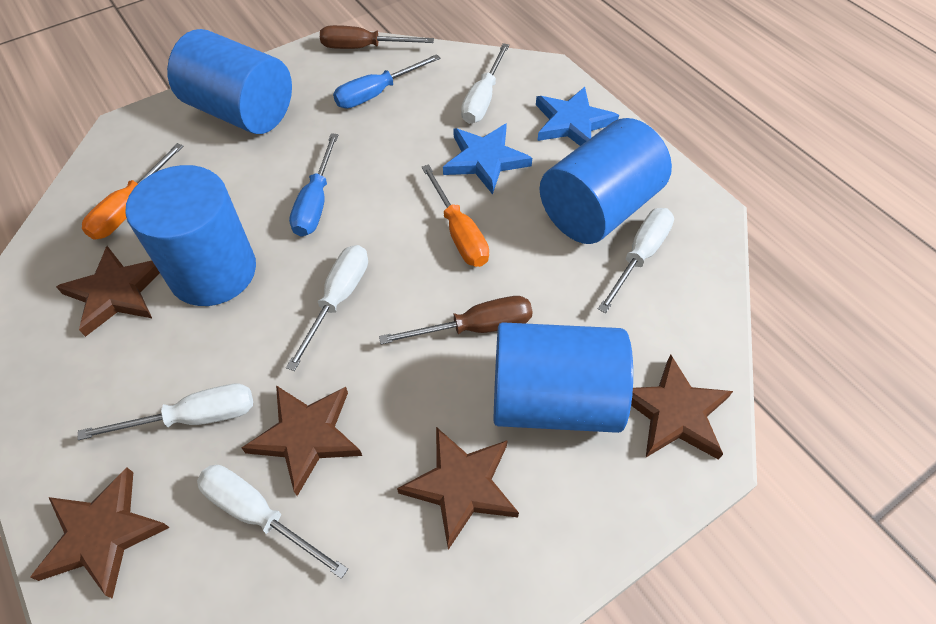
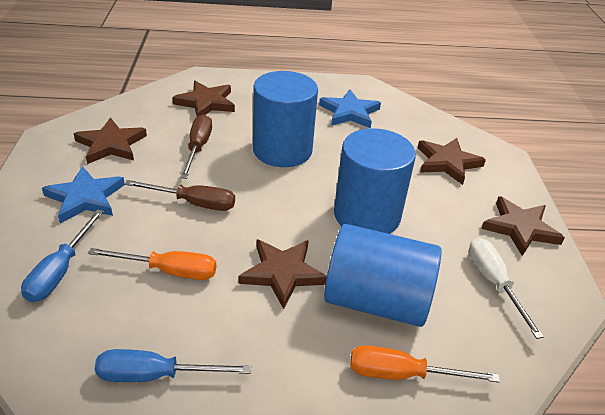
blue cylinder: [125,165,256,306] [167,29,292,134] [494,322,633,433] [539,118,672,244] = 4 -> [253,71,318,167] [324,224,442,327] [334,128,416,234] = 3
white screwdriver: [77,384,253,440] [197,465,348,579] [286,245,368,371] [461,43,509,124] [598,208,674,313] = 5 -> [469,238,544,339] = 1

